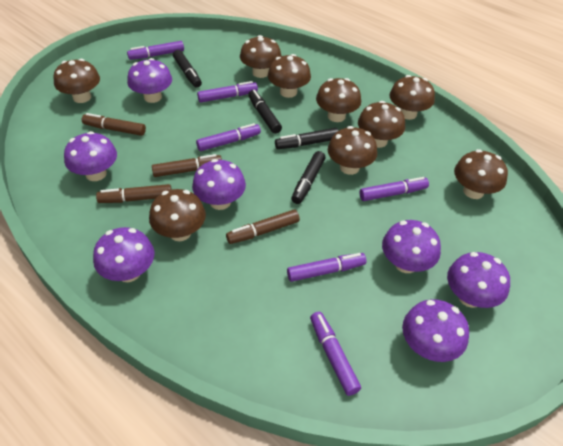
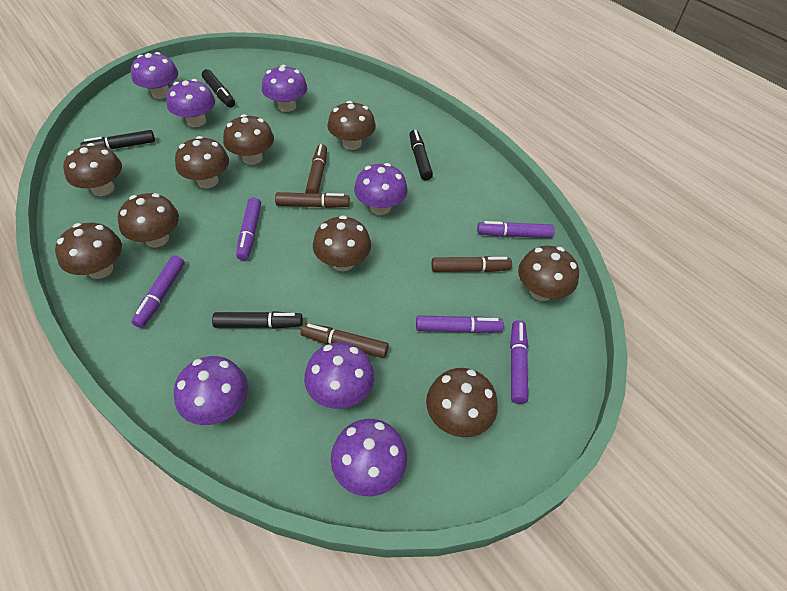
purple marker: [127,41,184,60] [196,123,261,151] [197,81,258,103] [287,253,366,282] [310,312,361,396] [360,177,429,201] = 6 -> [131,255,185,328] [236,197,261,261] [416,315,504,333] [477,221,554,238] [510,320,528,404] = 5

